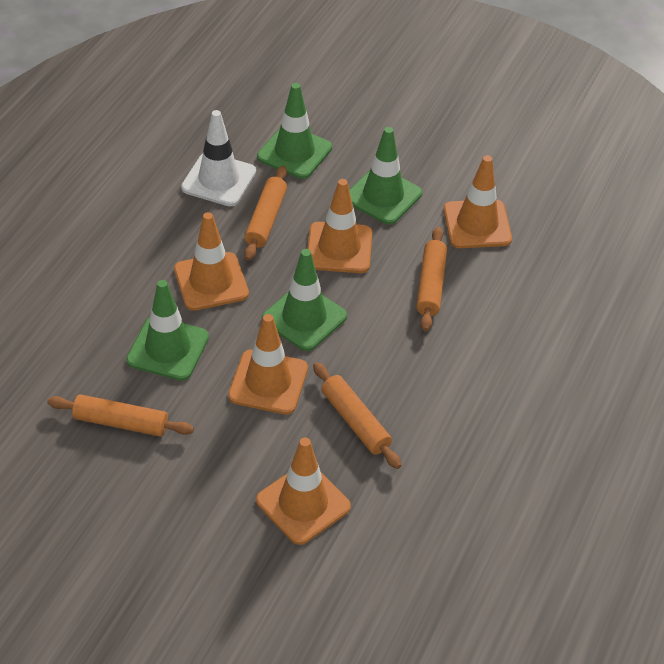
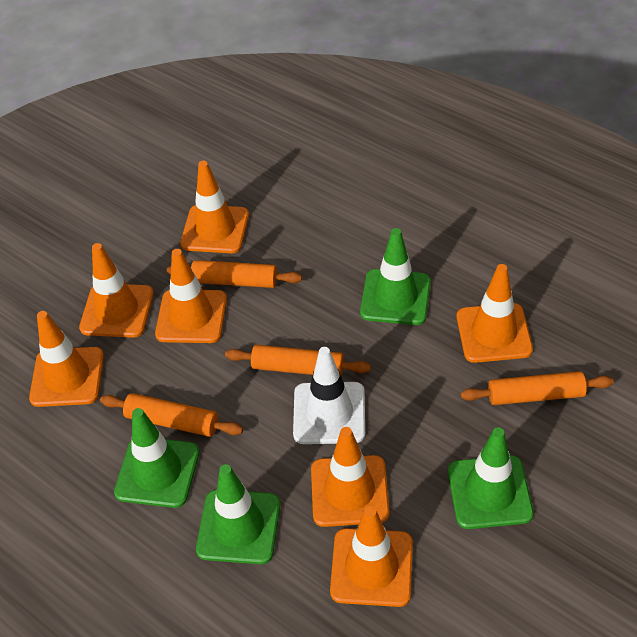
orange traffic cone: [174,212,249,311] [228,314,308,414] [256,437,351,545] [307,179,372,273] [443,155,512,248] = 5 -> [29,311,104,407] [79,243,154,338] [155,249,227,343] [180,161,249,253] [311,427,389,527] [330,506,413,607] [457,264,533,363] = 7

